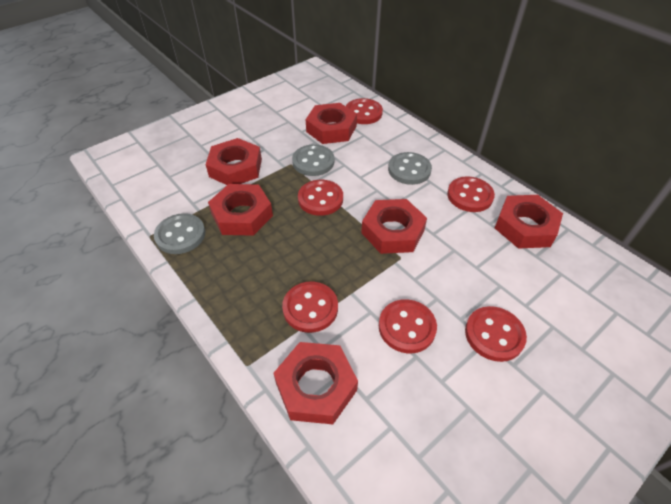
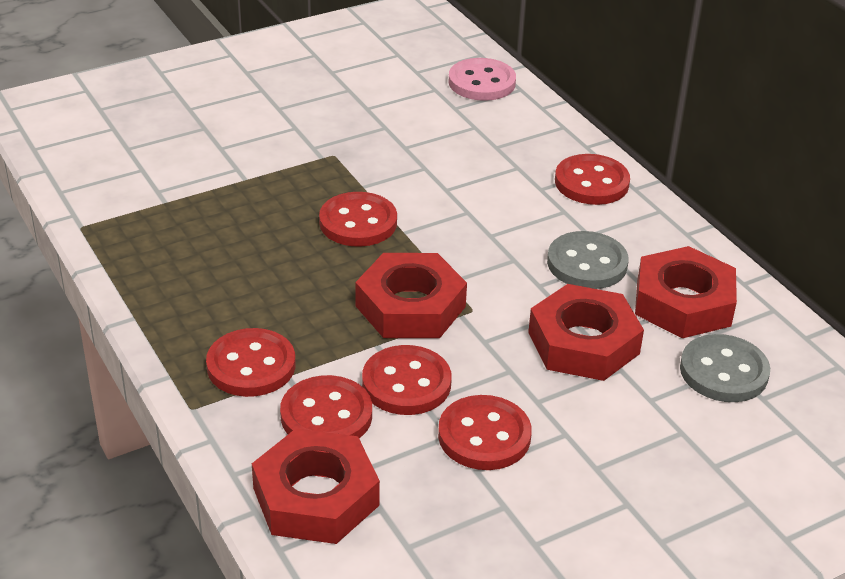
grey button: [154,213,205,254] [292,144,334,176] [388,152,432,185] = 3 -> [547,231,629,289] [680,334,770,402] = 2
pink button: none = 0 -> [449,58,516,101] = 1
red nut: [206,138,262,185] [208,184,273,236] [273,342,358,424] [306,103,357,144] [361,199,427,254] [495,195,563,249] = 6 -> [252,428,380,544] [356,253,467,338] [528,284,644,381] [635,246,737,338] = 4

